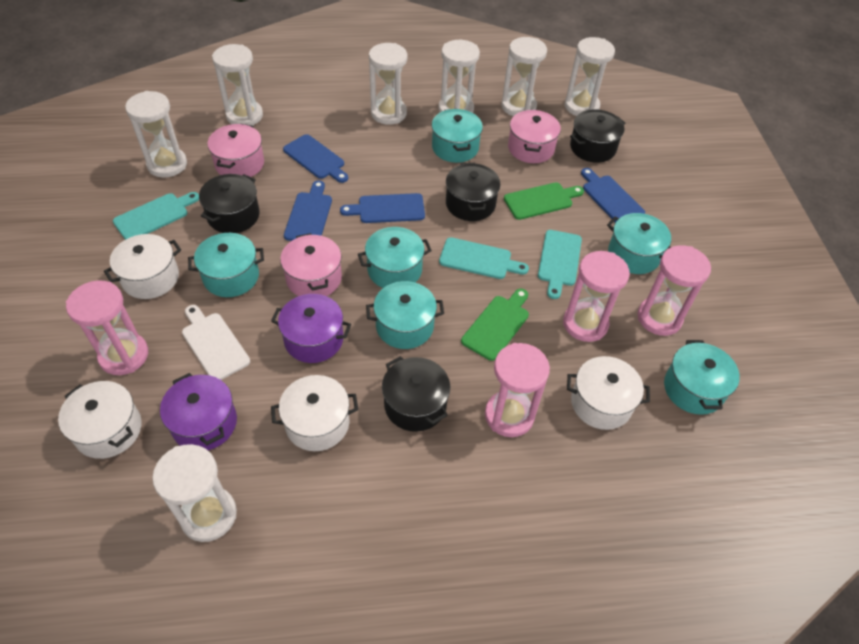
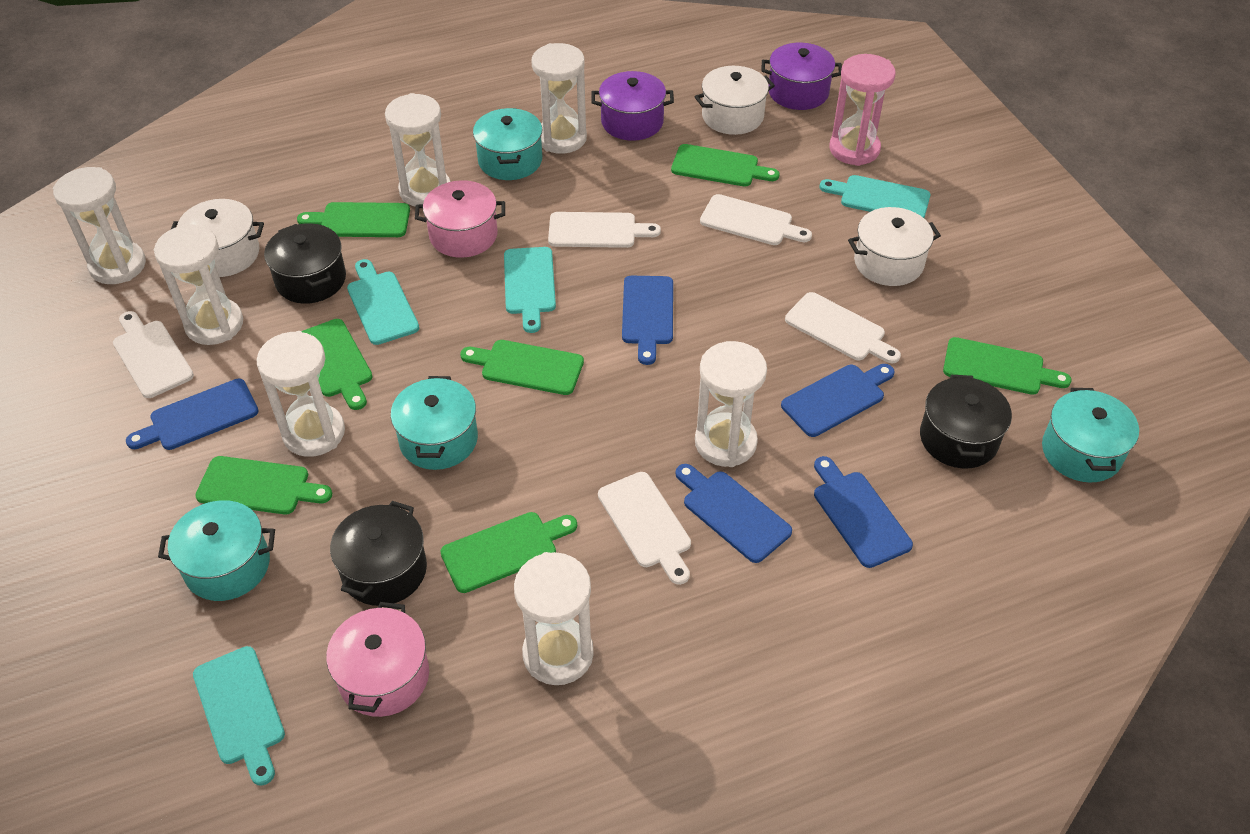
black pot: [199,174,260,233] [382,356,450,432] [446,163,501,221] [570,109,625,163] = 4 -> [264,223,346,304] [330,501,427,606] [920,375,1012,468] = 3
blue cutting board: [283,134,348,183] [284,180,332,241] [340,193,425,223] [581,168,645,223] = 4 -> [126,379,259,450] [622,276,673,365] [675,464,792,563] [781,364,895,437] [814,456,913,568] = 5
green cutting board: [461,289,529,361] [504,183,584,220] = 2 -> [195,456,332,514] [297,202,410,237] [302,319,373,410] [440,512,577,593] [460,340,584,395] [671,144,779,187] [943,337,1072,395] = 7
pink hourglass: [66,280,148,375] [485,343,550,437] [563,251,630,342] [638,245,711,336] = 4 -> [830,54,896,166] = 1
pink pot: [207,124,264,177] [280,233,342,296] [508,110,561,163] = 3 -> [326,602,429,717] [415,180,505,258] = 2
turquoise cutting board: [113,192,199,240] [439,237,529,279] [538,230,582,299] = 3 -> [193,646,285,786] [347,259,419,345] [504,247,556,333] [820,175,930,218] = 4
turquoise pot: [188,233,264,297] [358,227,432,288] [366,281,444,349] [432,109,483,163] [607,213,671,274] [664,340,740,415] = 6 -> [158,500,275,601] [390,376,478,470] [473,108,542,180] [1042,388,1139,482] = 4
white cutting board: [182,305,250,380] = 1 -> [113,311,194,398] [548,212,661,248] [598,472,691,585] [700,194,812,245] [785,292,901,363] = 5
white pot: [58,381,142,459] [104,234,181,299] [271,375,358,451] [567,356,650,430] = 4 -> [171,199,264,277] [695,66,775,135] [848,207,941,286] = 3

